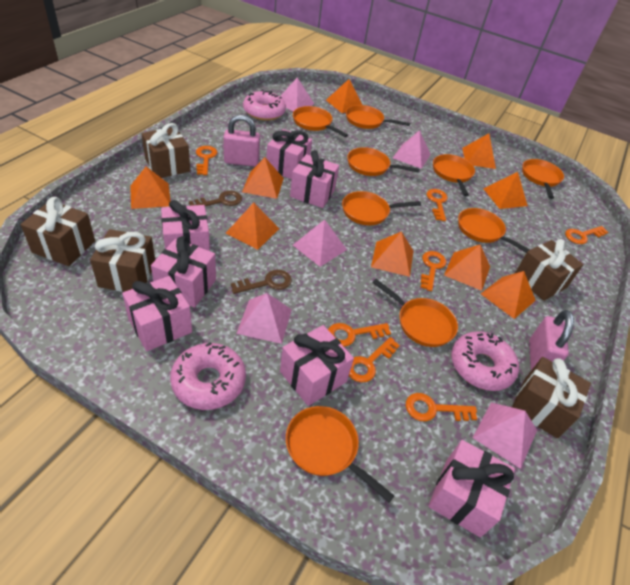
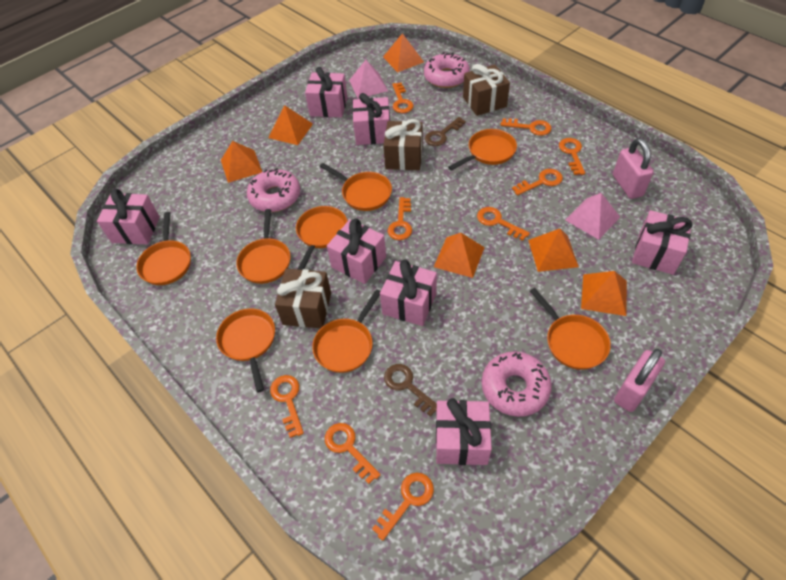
brown gift: [20,197,95,266] [90,229,155,292] [142,123,190,178] [512,357,591,438] [515,239,584,301] = 5 -> [275,269,331,328] [383,119,423,170] [463,64,510,116] = 3
orange key: [196,146,217,175] [328,323,391,347] [349,337,400,382] [406,393,477,421] [420,251,446,291] [427,189,448,221] [565,226,608,244] = 7 -> [270,375,304,438] [325,423,381,484] [372,473,434,541] [388,197,412,240] [392,83,414,113] [477,207,530,241] [500,118,551,136] [512,169,563,195] [559,138,585,175] = 9
orange pan: [286,406,394,502] [293,106,348,137] [342,191,421,225] [346,105,410,129] [347,147,420,176] [372,279,458,347] [433,154,475,196] [458,208,530,253] [522,159,564,199] = 9 -> [136,212,191,285] [216,308,275,393] [236,209,290,284] [296,206,348,270] [312,289,381,373] [320,163,392,211] [448,129,517,171] [530,288,611,370] = 8
orange pyramid: [130,167,170,209] [226,203,279,250] [242,157,284,199] [326,79,362,113] [371,231,413,277] [444,244,490,291] [462,133,496,169] [481,271,536,319] [483,172,528,209] = 9 -> [221,141,262,183] [268,105,313,145] [383,33,424,72] [434,233,485,278] [528,229,579,272] [581,271,627,316] = 6
pink pyramid: [236,293,292,344] [280,77,314,112] [293,219,347,267] [393,130,431,169] [473,403,537,469] = 5 -> [349,60,388,99] [565,193,620,240] = 2

